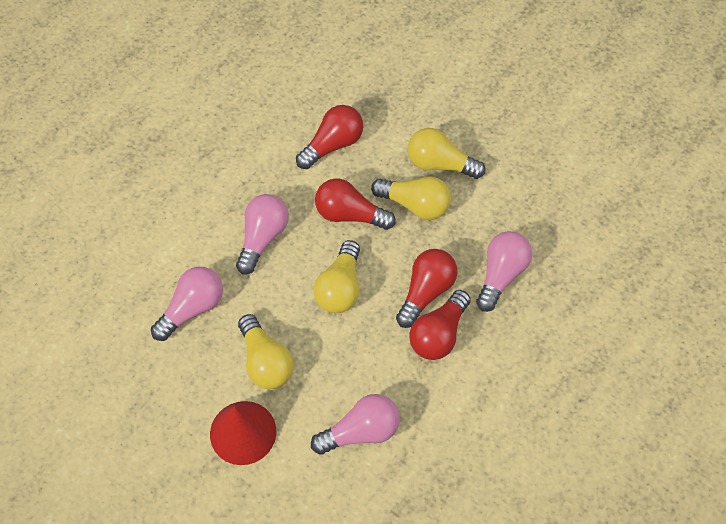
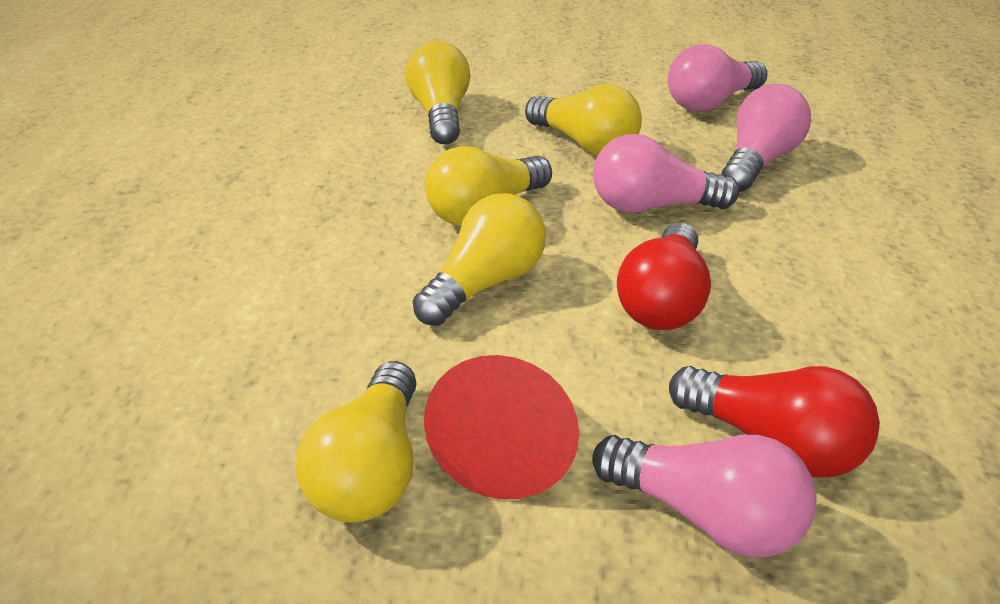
red light bulb: [296,105,363,169] [315,178,396,230] [396,249,458,328] [409,290,471,360] = 4 -> [617,223,711,330] [669,366,880,477] = 2
yellow light bulb: [238,314,294,389] [314,240,360,313] [371,176,451,220] [408,128,486,179] = 4 -> [296,361,417,523] [405,41,470,144] [413,193,546,326] [425,146,552,226] [525,84,642,156] = 5

